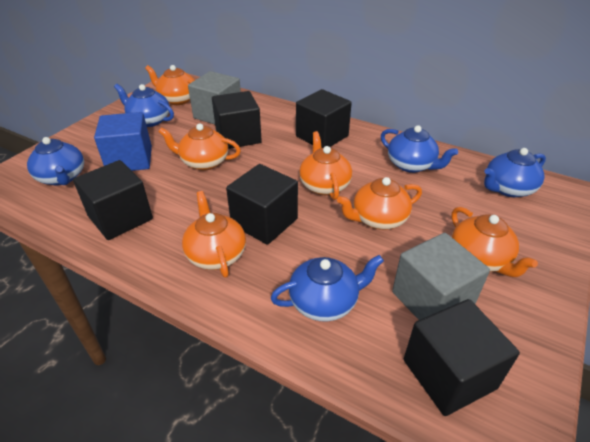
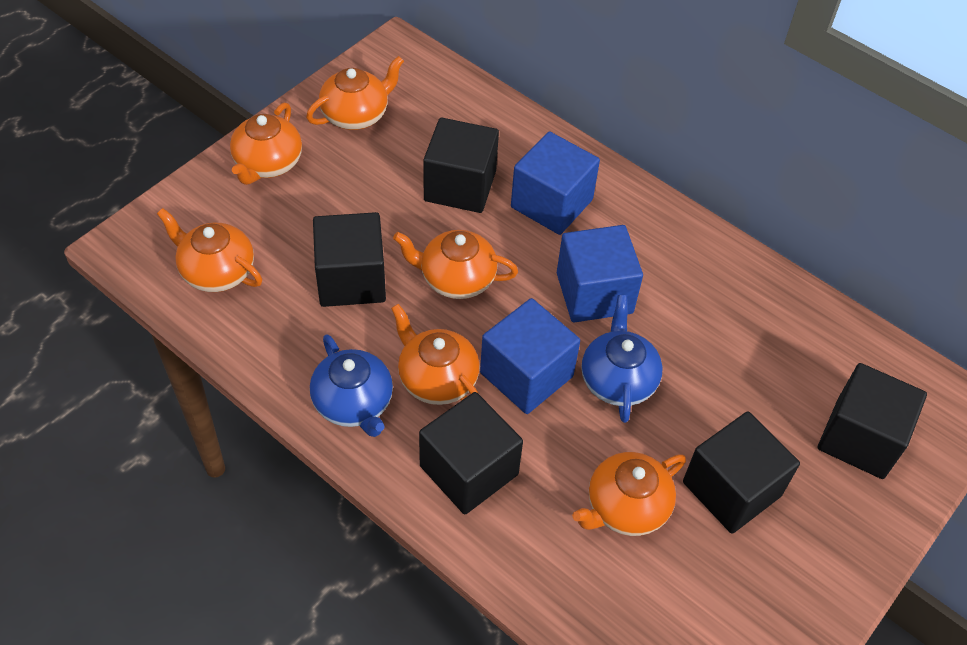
blue cube: [94,112,152,171] = 1 -> [480,298,580,414] [511,132,600,235] [557,225,643,323] = 3
blue teapot: [27,137,84,186] [114,84,174,127] [271,255,384,322] [381,125,458,173] [484,148,546,197] = 5 -> [310,334,393,437] [581,295,663,423] = 2
grey cube: [188,71,241,124] [392,233,490,320] = 2 -> none = 0

